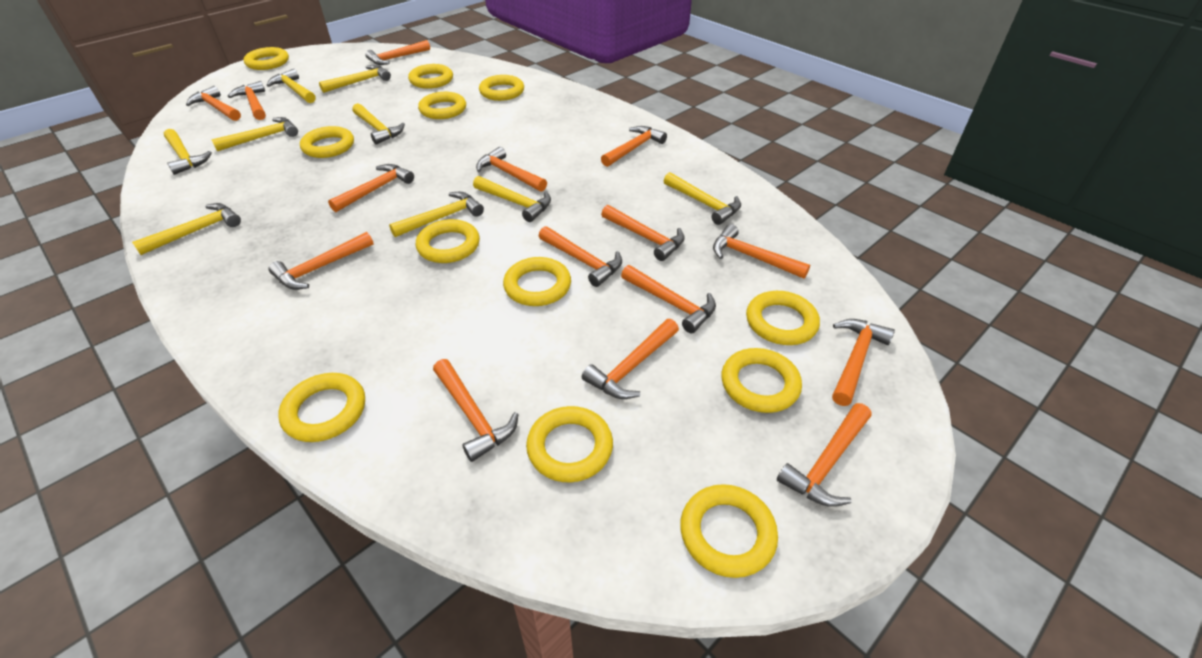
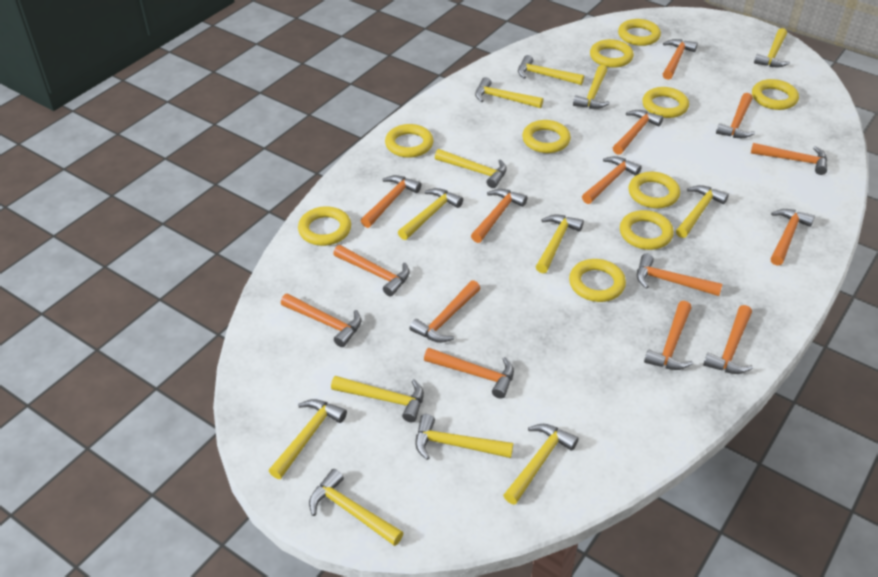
yellow hammer: [132,203,241,255] [164,129,212,175] [211,117,298,151] [267,69,316,103] [319,65,391,93] [352,103,405,144] [389,192,484,237] [473,176,551,222] [664,172,741,225] = 9 -> [269,399,347,479] [309,469,403,546] [331,376,424,422] [398,188,463,240] [415,414,513,460] [435,149,507,188] [475,77,543,108] [503,424,579,504] [518,55,584,85] [536,214,584,273] [573,65,610,109] [676,185,729,238] [754,28,790,67] = 13
yellow ring: [244,47,289,70] [278,373,365,442] [300,126,354,158] [408,64,453,89] [416,219,480,263] [418,92,466,119] [479,75,524,101] [503,257,571,306] [526,406,613,482] [680,484,778,578] [722,348,802,413] [746,291,820,345] = 12 -> [298,206,351,246] [385,124,433,158] [522,120,571,153] [569,259,626,302] [590,39,634,68] [618,19,661,46] [620,210,674,250] [628,172,680,208] [642,87,689,118] [752,79,799,110] = 10

